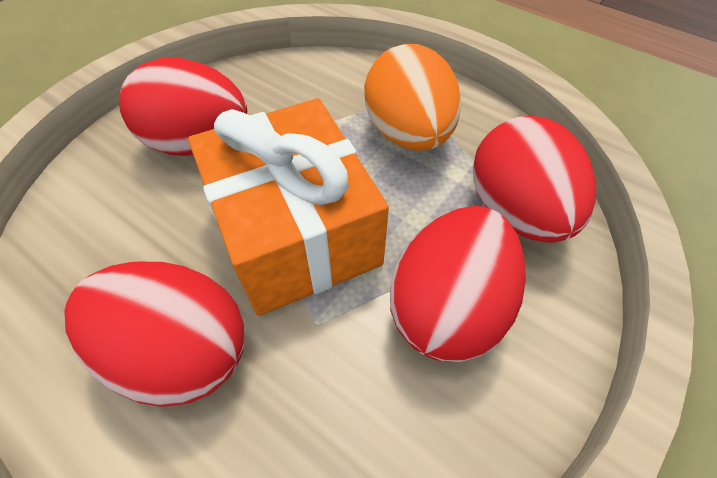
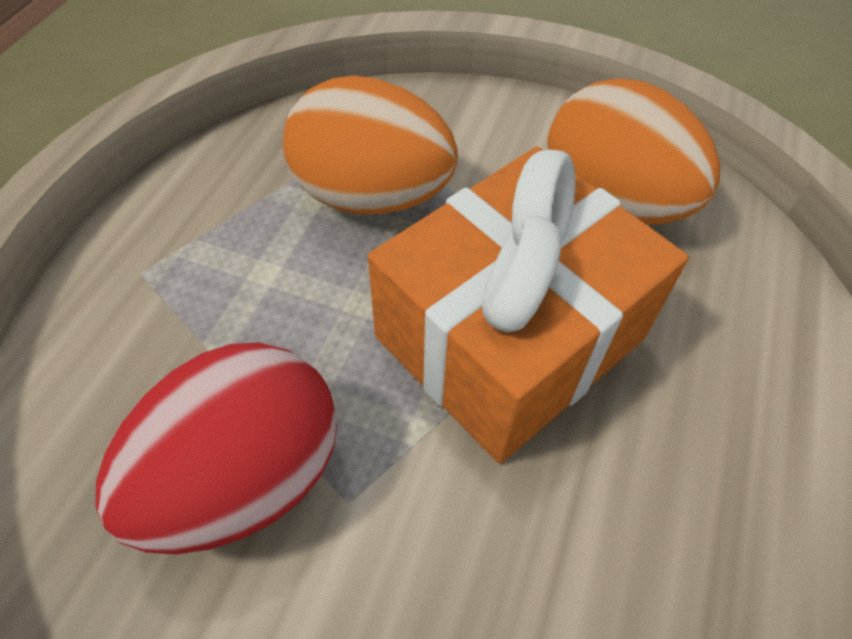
orange egg: [364,44,461,151] = 1 -> [283,75,458,214] [547,79,720,225] = 2
red egg: [65,262,245,407] [119,58,247,156] [390,206,525,362] [473,116,596,243] = 4 -> [95,342,337,554] = 1

